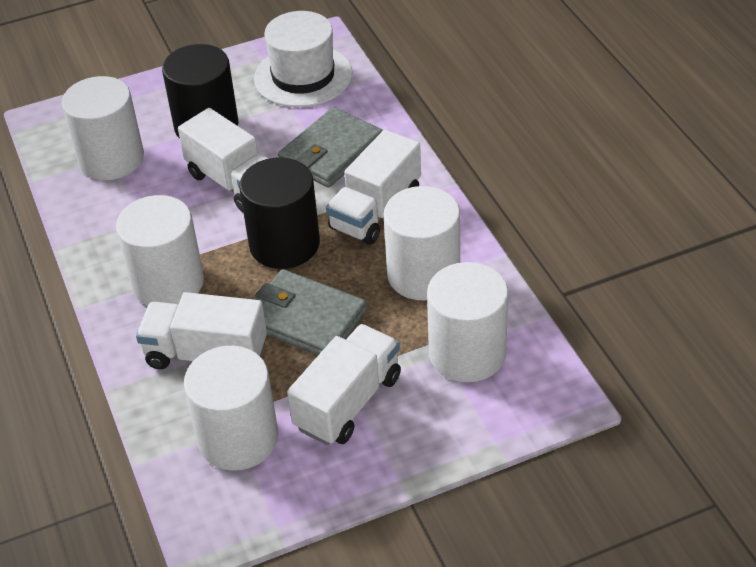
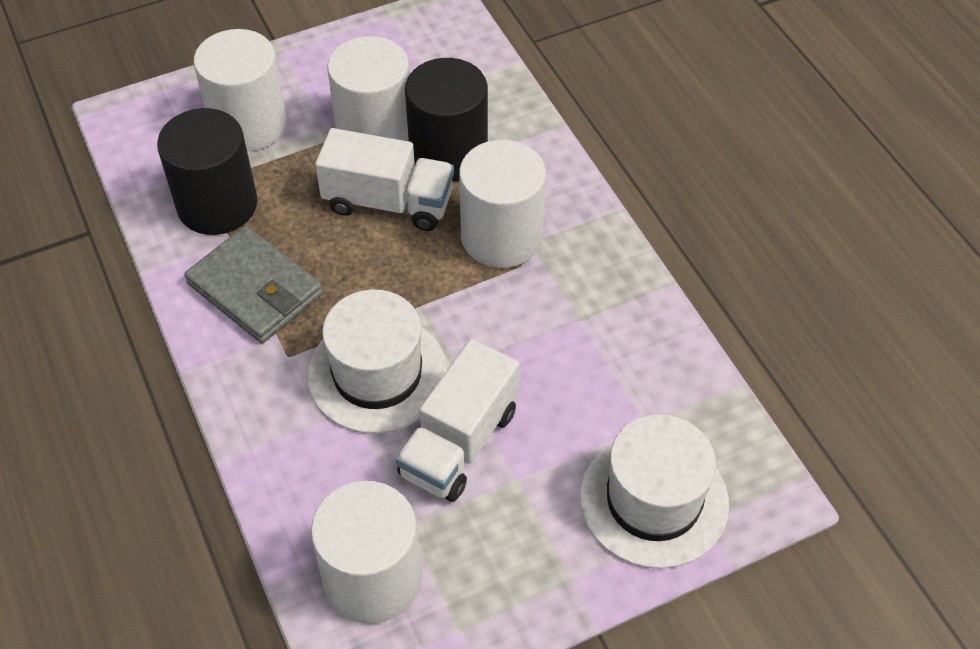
grey wallet: [255,269,367,355] [278,107,383,188] = 2 -> [184,226,323,343] = 1
white cylinder: [62,76,144,180] [116,195,204,306] [184,346,278,471] [384,186,460,301] [427,262,508,382] = 5 -> [194,29,287,152] [311,481,422,624] [327,36,410,141] [459,140,546,268] = 4
white hat: [254,11,352,107] = 1 -> [307,290,447,434] [580,414,729,569] = 2
white truck: [136,292,267,369] [178,108,268,212] [287,324,401,445] [326,130,421,245] = 4 -> [315,128,454,231] [396,339,519,502] = 2

